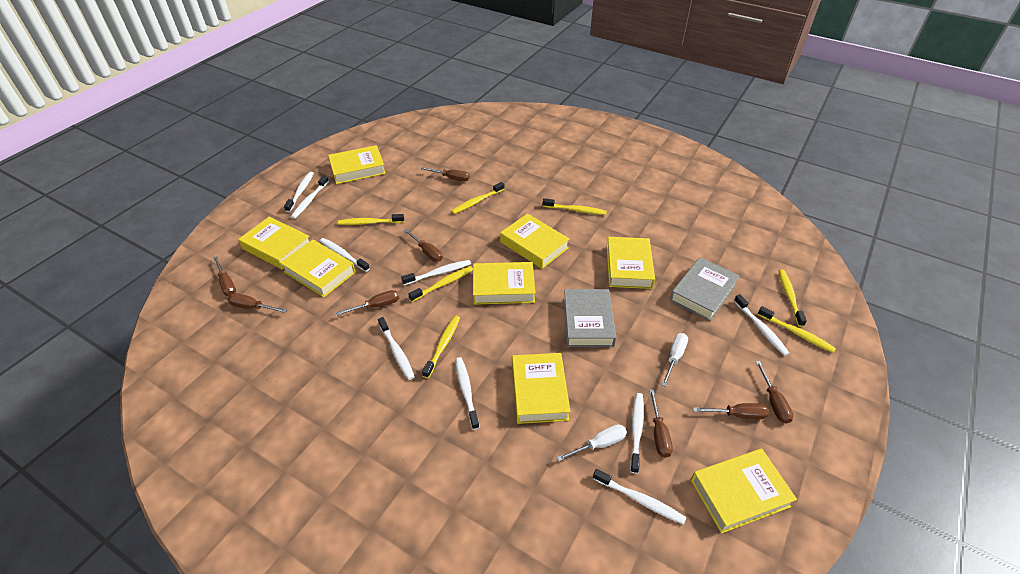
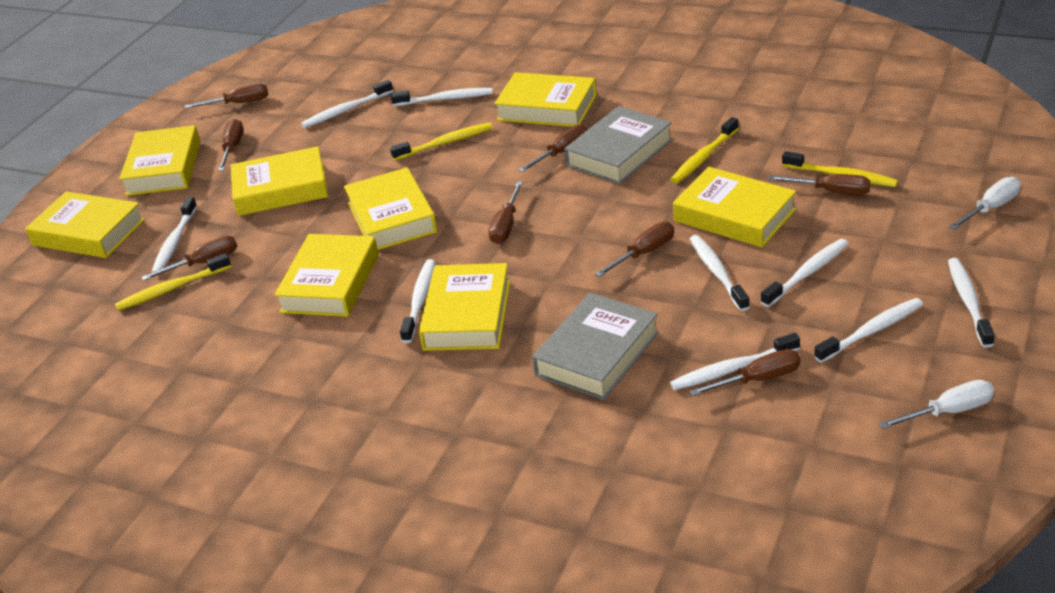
yellow toothbrush: [338,214,404,225] [408,266,473,302] [422,316,460,378] [451,182,504,214] [543,198,607,215] [757,306,836,353] [779,270,807,327] = 7 -> [115,253,231,311] [390,122,493,161] [670,117,739,183] [782,151,898,187] = 4

